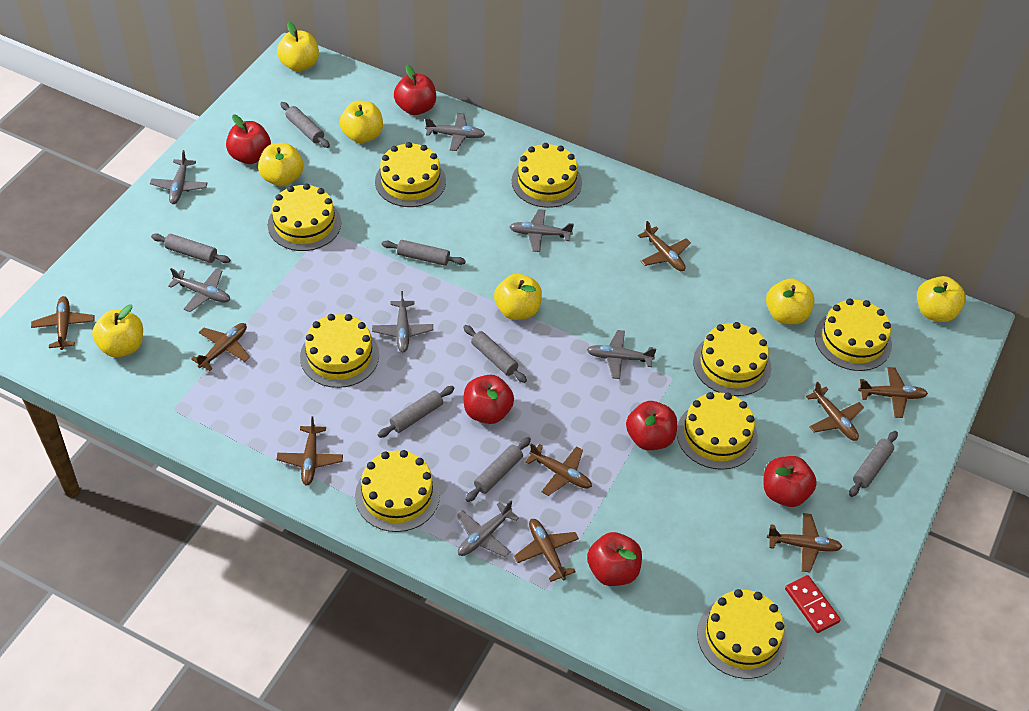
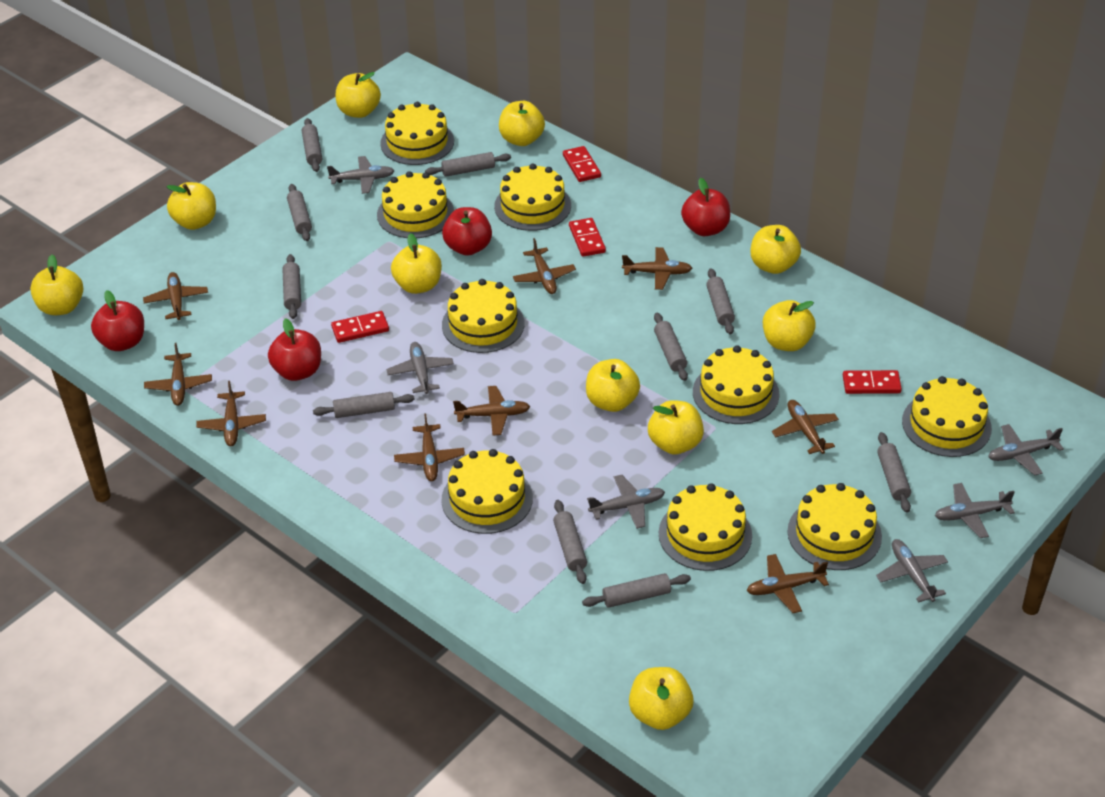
grey plane: [150,150,208,204] [168,268,230,312] [372,291,433,352] [425,113,485,151] [457,500,519,557] [509,209,574,252] [587,330,656,379] = 7 -> [327,156,394,194] [386,342,454,394] [587,475,665,529] [876,539,948,602] [935,483,1015,538] [988,424,1064,476] = 6
grey rolling pin: [151,233,230,263] [280,102,330,148] [378,386,455,438] [382,240,466,266] [463,325,527,383] [466,437,531,502] [849,431,898,497] = 7 -> [282,254,301,319] [287,184,312,241] [302,118,322,172] [313,392,415,418] [425,152,511,177] [553,500,587,584] [582,573,691,608] [654,313,688,381] [706,268,735,335] [877,432,911,513] = 10
red apple: [226,114,271,164] [394,64,436,115] [464,375,514,424] [587,532,642,586] [626,401,677,450] [763,456,817,507] = 6 -> [91,290,144,351] [268,318,321,381] [442,207,492,256] [681,178,730,236] = 4
red domino: [785,575,841,633] = 1 -> [331,311,389,343] [563,146,601,182] [569,218,606,257] [843,370,902,394] = 4
yellow apple: [92,304,143,358] [258,143,303,186] [277,22,319,72] [340,101,383,143] [494,274,542,320] [766,278,815,325] [917,276,966,322] = 7 -> [30,255,83,315] [166,182,216,230] [336,72,381,118] [391,233,441,294] [499,101,545,146] [586,359,640,412] [629,667,694,730] [648,400,704,455] [751,225,801,274] [763,300,816,351] = 10

